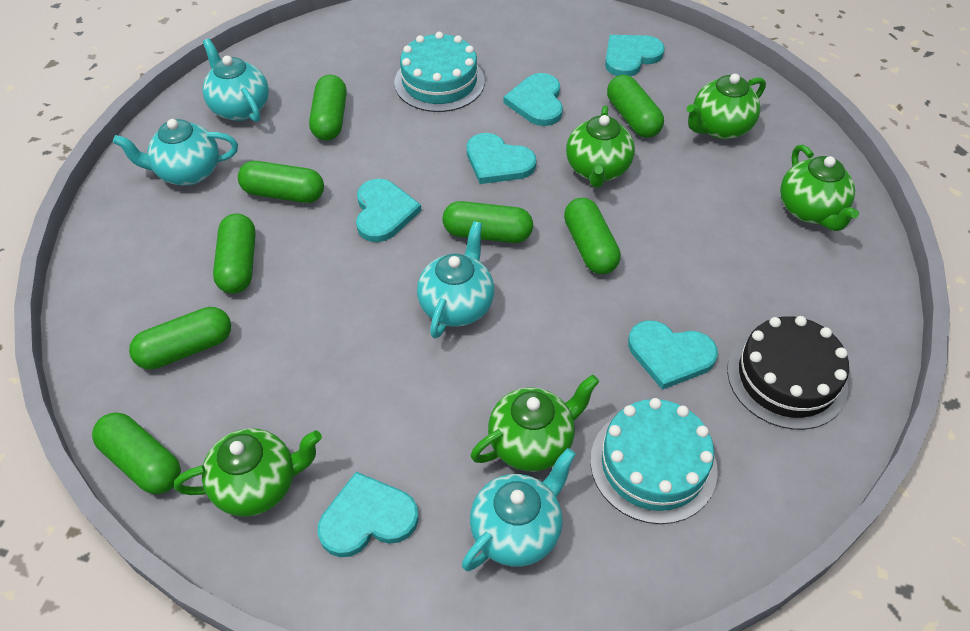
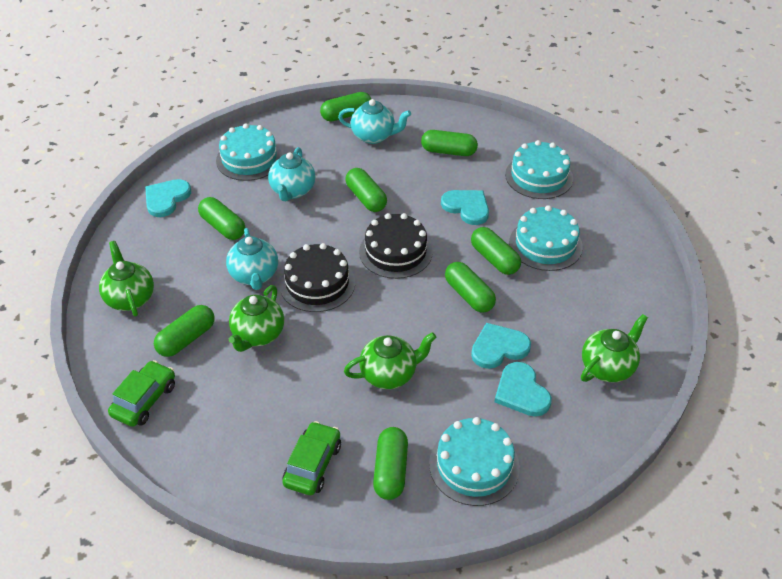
black cake: [727,316,849,430] = 1 -> [279,243,355,312] [359,213,433,279] = 2
green car: none = 0 -> [108,360,175,427] [282,421,341,495] = 2
green teapot: [174,428,322,517] [471,375,599,471] [566,105,635,188] [687,74,766,139] [780,145,859,231] = 5 -> [99,241,154,317] [229,285,284,352] [344,332,436,389] [581,314,648,382] = 4
turquoise cake: [394,32,485,112] [590,398,718,524] = 2 -> [216,124,282,181] [429,417,520,506] [505,140,573,199] [509,205,583,271] = 4
turquoise heart: [318,472,419,557] [356,179,422,242] [467,133,536,184] [503,73,563,126] [605,35,665,76] [628,320,718,390] = 6 -> [145,179,191,217] [441,190,489,225] [471,323,531,369] [495,362,552,417] = 4
turquoise teapot: [113,119,238,186] [203,39,269,122] [417,221,494,338] [462,448,576,571] = 4 -> [226,228,278,290] [268,147,315,201] [338,99,411,144] = 3

